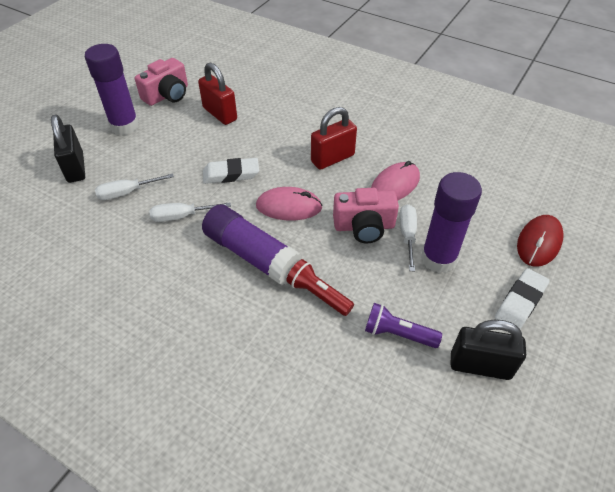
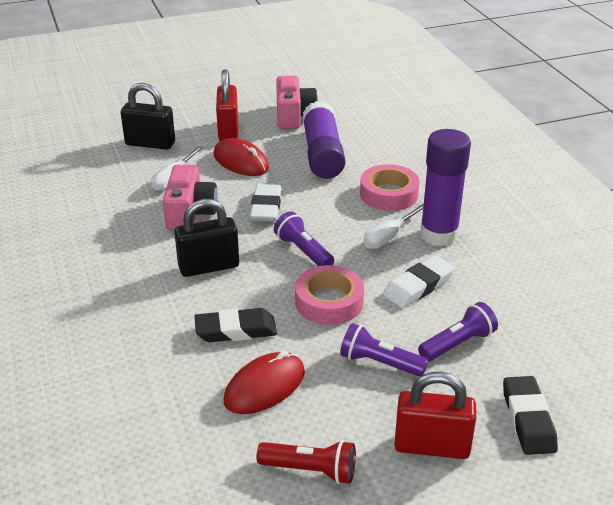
black eraser: none = 0 -> [194,308,277,342] [503,376,558,455] = 2
pink mouse: [256,187,323,220] [371,161,420,200] = 2 -> none = 0
pink tape: none = 0 -> [295,265,364,325] [360,164,419,211] = 2
purple flashlight: [365,303,442,348] = 1 -> [274,211,334,266] [340,323,428,377] [418,302,498,361] = 3
purple glue stick: [85,44,139,135] [202,204,302,285] [421,172,482,273] = 3 -> [302,101,345,179] [420,129,471,246] = 2
red mouse: [517,215,564,267] = 1 -> [213,138,269,176] [224,351,305,414] = 2
white screwdriver: [95,173,174,200] [149,202,231,222] [399,204,417,271] = 3 -> [151,146,203,191] [363,204,424,249] = 2

